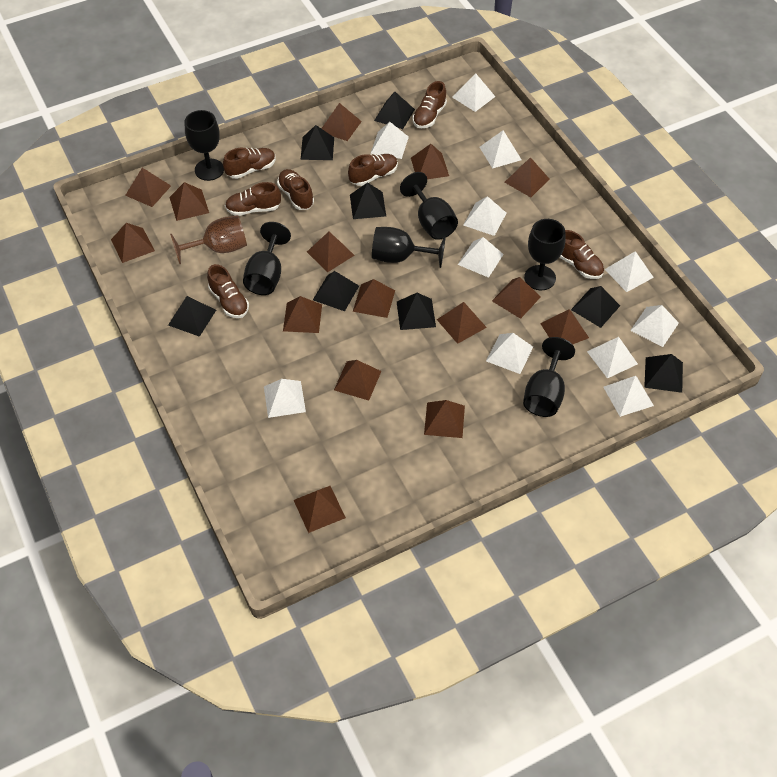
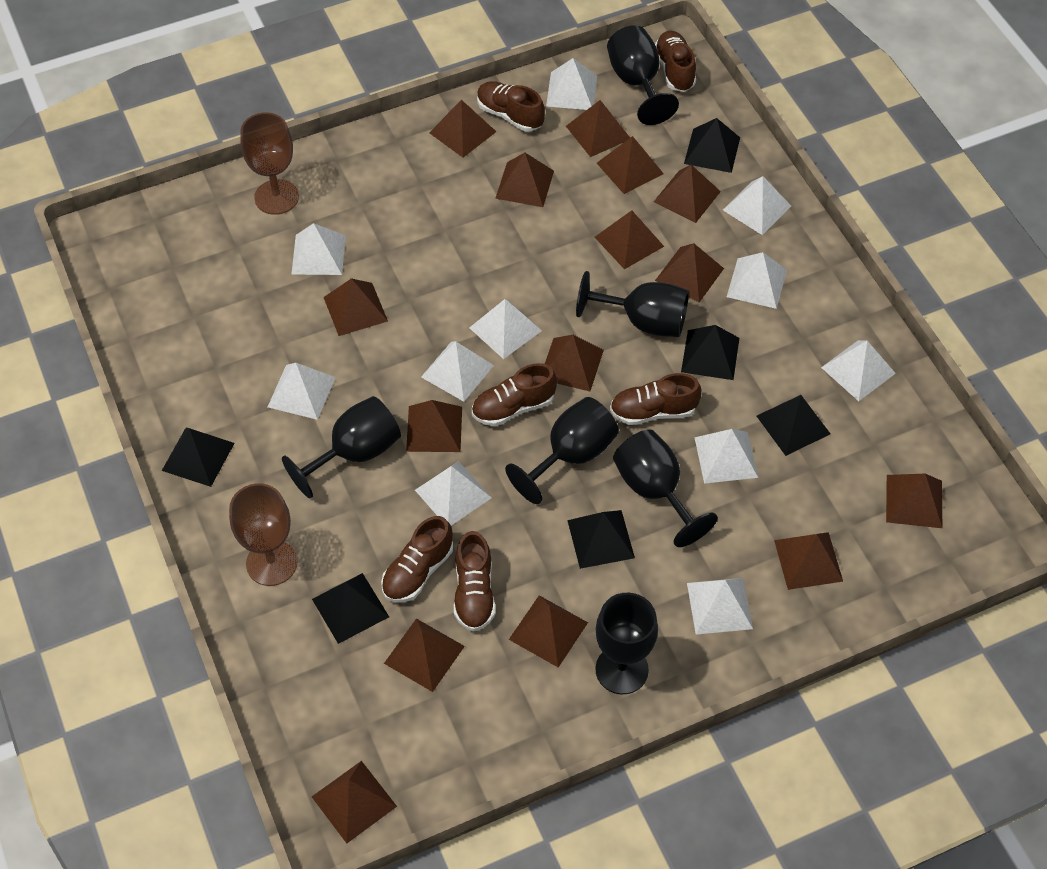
black pyramid: [168,296,216,337] [300,125,334,160] [313,271,359,311] [350,182,386,219] [374,91,415,129] [397,293,436,330] [571,286,620,328] [644,354,683,393] = 8 -> [162,428,235,487] [312,573,389,644] [567,510,635,569] [681,325,739,380] [684,118,740,173] [757,395,830,456] = 6
brown goblet: [170,215,247,264] = 1 -> [229,483,297,586] [240,112,299,215] = 2
brown shoe: [207,264,249,318] [223,148,276,179] [225,182,281,216] [277,169,314,210] [348,154,398,186] [413,81,447,128] [560,230,604,279] = 7 -> [381,516,453,602] [454,531,495,632] [472,363,557,426] [477,81,545,132] [610,373,701,425] [655,31,696,92] = 6

